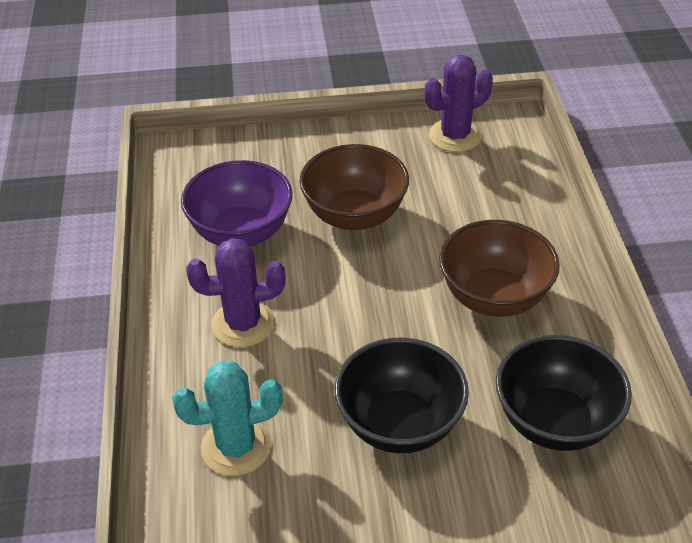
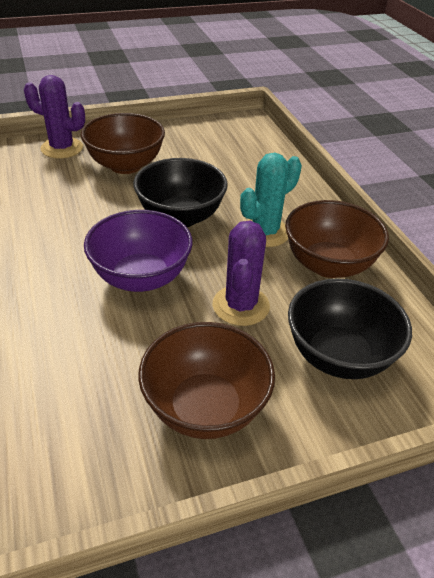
brown bowl: [299,144,409,230] [439,220,560,317] = 2 -> [81,113,165,174] [138,322,275,439] [285,200,389,278] = 3

